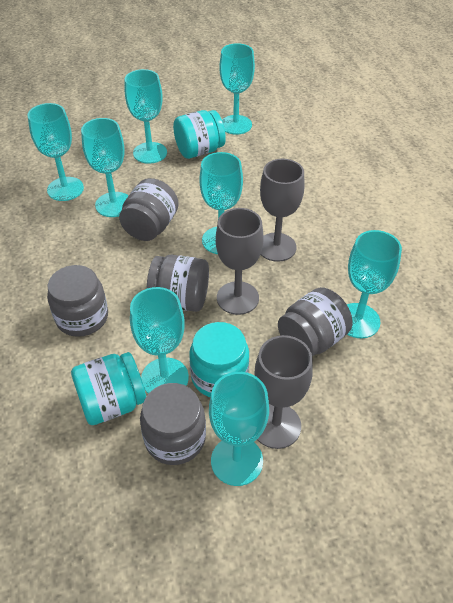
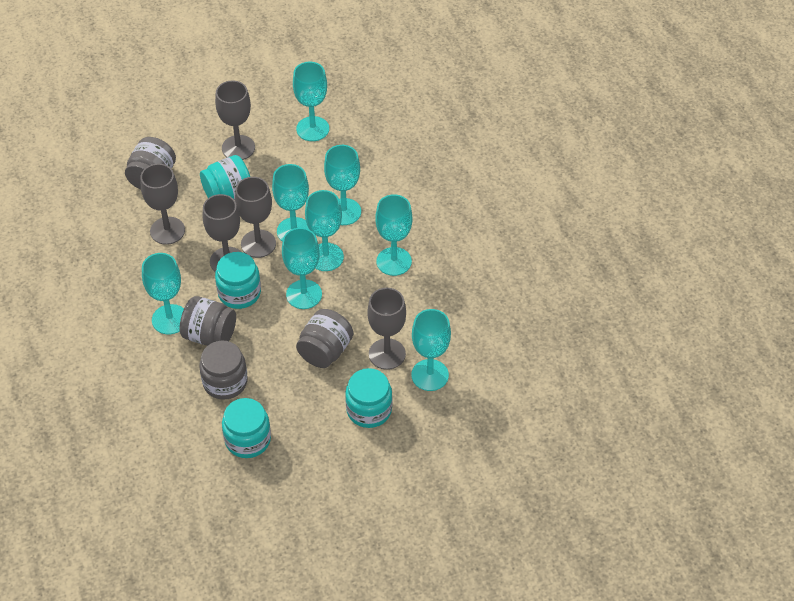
grey goblet: [216,208,263,315] [254,335,313,449] [260,159,304,262] = 3 -> [140,164,185,245] [202,194,242,272] [215,80,255,160] [235,177,276,258] [367,288,406,370] = 5
grey jar: [47,265,108,337] [119,178,179,241] [140,383,206,465] [147,255,209,312] [278,287,352,357] = 5 -> [125,137,176,189] [180,296,236,346] [199,341,248,400] [296,309,353,368] = 4
turquoise jar: [71,352,146,425] [173,110,226,159] [189,322,249,397] = 3 -> [200,155,250,200] [215,252,261,309] [222,398,271,458] [345,368,392,428] = 4

